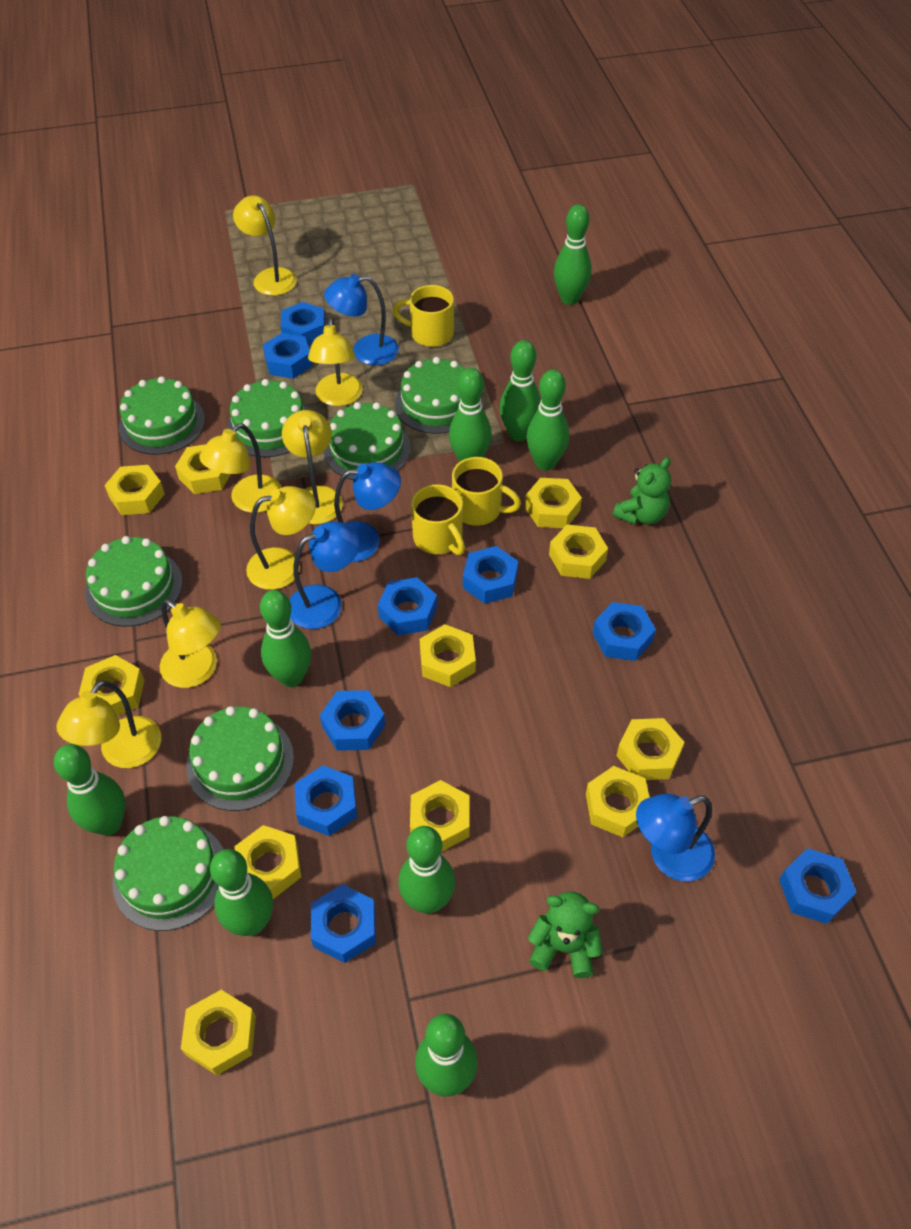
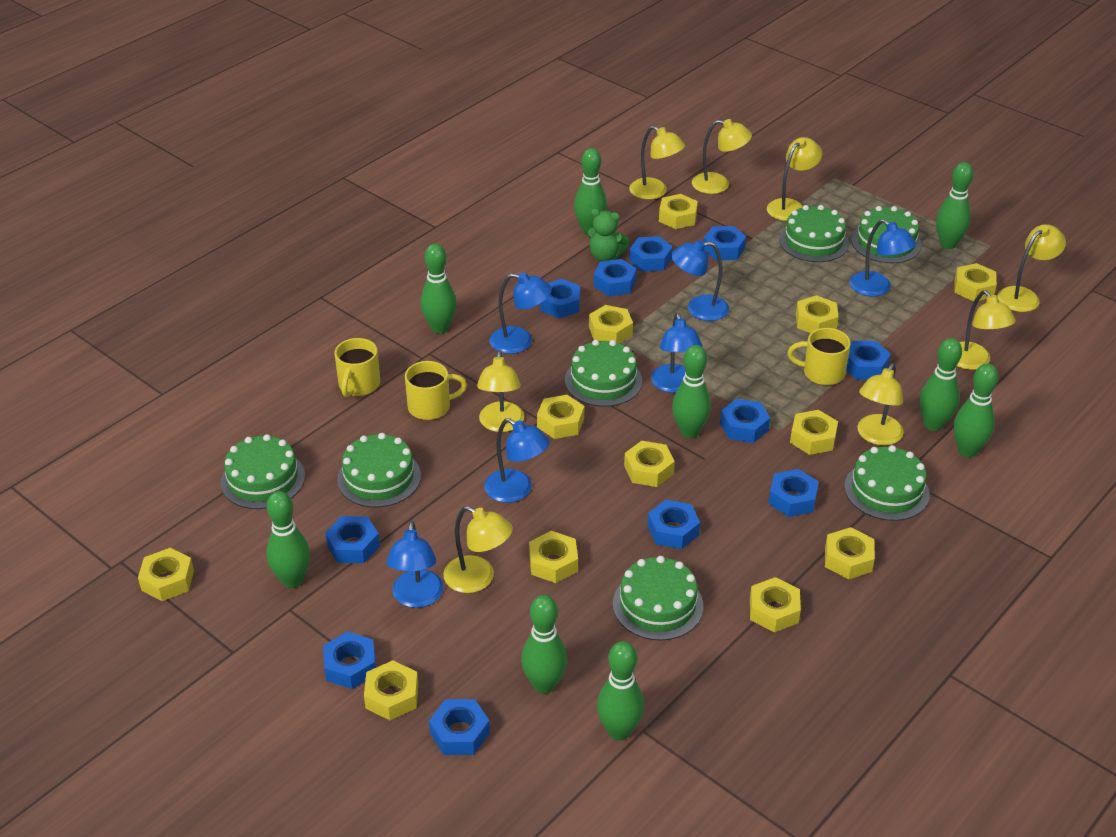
blue lamp: [289,521,360,629] [324,274,399,365] [334,462,401,562] [636,794,715,881] = 4 -> [387,521,443,608] [484,418,550,503] [489,272,552,354] [651,313,702,393] [671,240,729,321] [850,219,916,297] = 6
blue nut: [263,333,312,379] [281,302,325,345] [294,765,357,836] [311,884,376,963] [320,690,386,751] [378,577,437,635] [463,546,518,604] [593,602,656,661] [779,848,857,924] = 9 -> [323,631,376,689] [325,516,380,563] [429,699,490,755] [540,279,580,318] [594,259,637,296] [629,236,673,272] [647,500,700,549] [704,226,747,261] [720,399,770,443] [768,469,819,517] [846,341,891,380] = 11
green teddy bear: [528,892,602,978] [613,457,671,525] = 2 -> [587,208,629,261] = 1
yellow lamp: [56,680,161,768] [160,599,221,688] [199,423,282,513] [233,195,297,296] [246,486,316,590] [282,410,343,524] [308,318,363,406] = 7 -> [443,506,513,593] [477,350,524,432] [629,126,685,200] [692,119,752,194] [767,137,822,221] [858,363,904,446] [957,290,1016,370] [997,224,1066,312] = 8
yellow nut: [78,655,145,716] [105,465,165,515] [175,444,231,494] [181,990,256,1075] [234,825,302,899] [410,780,470,852] [420,624,476,687] [525,478,582,528] [549,524,608,579] [586,766,650,837] [616,718,684,780] = 11 -> [138,548,194,601] [364,660,418,720] [529,531,578,583] [537,395,584,439] [589,305,633,343] [624,441,675,487] [659,194,698,229] [750,577,801,632] [790,410,838,455] [796,295,839,333] [825,527,875,579] [955,263,997,301] = 12

